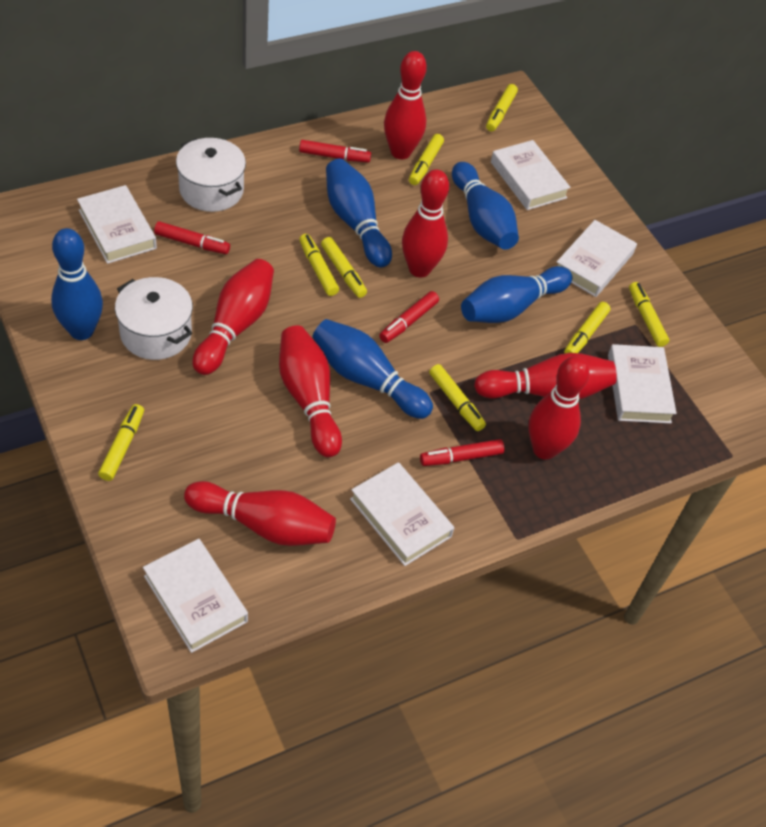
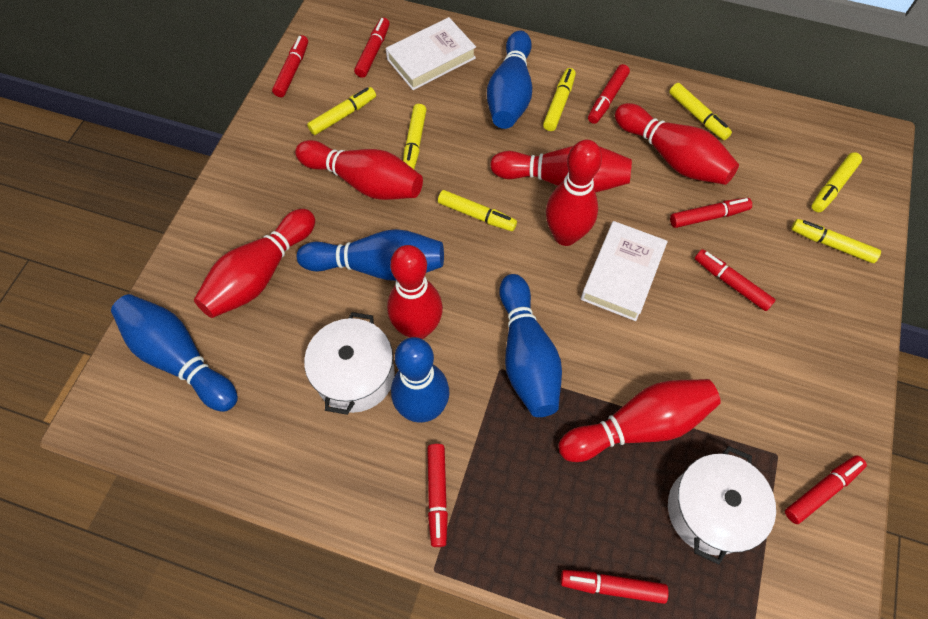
red marker: [154,221,230,254] [299,140,371,163] [379,291,439,343] [420,439,505,466] = 4 -> [272,35,308,97] [354,18,390,78] [427,444,448,547] [560,570,669,604] [588,64,630,124] [670,198,752,228] [695,249,776,311] [785,455,867,524] = 8
white book: [77,185,157,264] [143,539,248,653] [350,462,454,566] [491,140,571,210] [557,220,637,297] [608,344,677,424] = 6 -> [386,17,476,90] [581,221,668,321] = 2
yellow marker: [98,404,144,481] [299,234,339,296] [321,237,367,298] [409,134,444,185] [429,364,486,431] [486,84,518,132] [564,302,610,353] [629,282,669,347] = 8 -> [307,87,376,135] [403,104,427,169] [438,190,517,231] [543,68,576,131] [669,83,732,140] [791,219,881,263] [811,152,862,212] = 7

